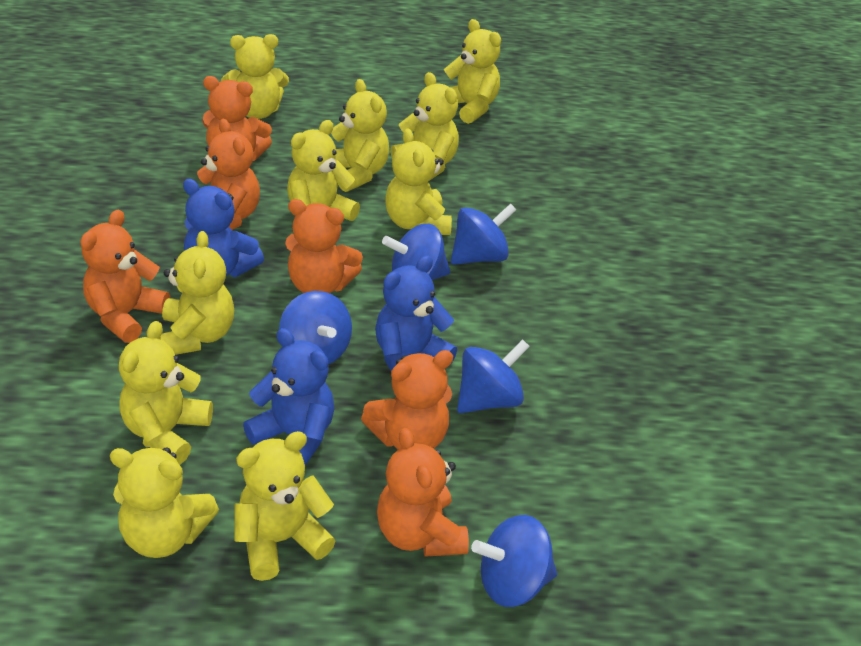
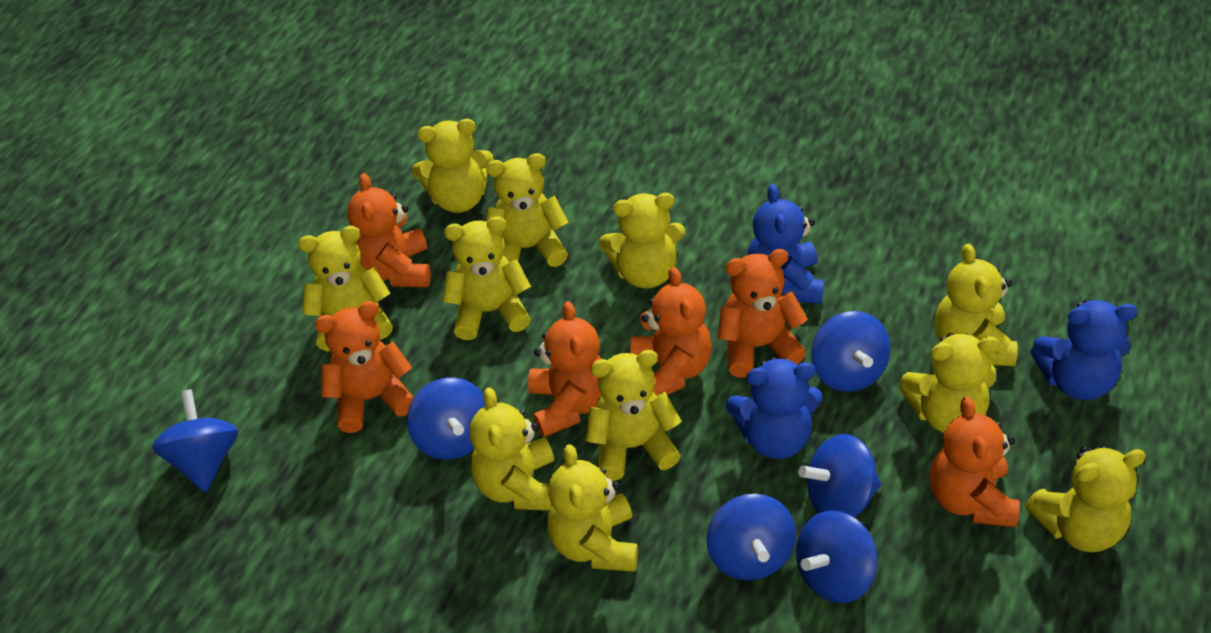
blue spinning top: [279,291,352,364] [382,224,450,280] [451,203,516,265] [457,339,530,413] [471,515,557,607] = 5 -> [152,389,238,492] [407,377,486,460] [707,494,796,580] [796,510,878,603] [798,434,881,518] [811,311,891,392] = 6
yellow teddy bear: [110,447,219,558] [119,321,213,465] [160,231,234,355] [221,34,289,119] [234,431,335,581] [287,120,360,221] [331,79,389,192] [385,129,452,235] [391,72,459,181] [444,19,501,124] = 10 -> [298,226,393,351] [411,119,494,213] [442,216,531,340] [469,387,554,511] [486,153,569,267] [547,444,638,572] [586,350,682,481] [599,193,685,289] [899,333,1000,433] [934,244,1018,366] [1025,446,1146,552] = 11

